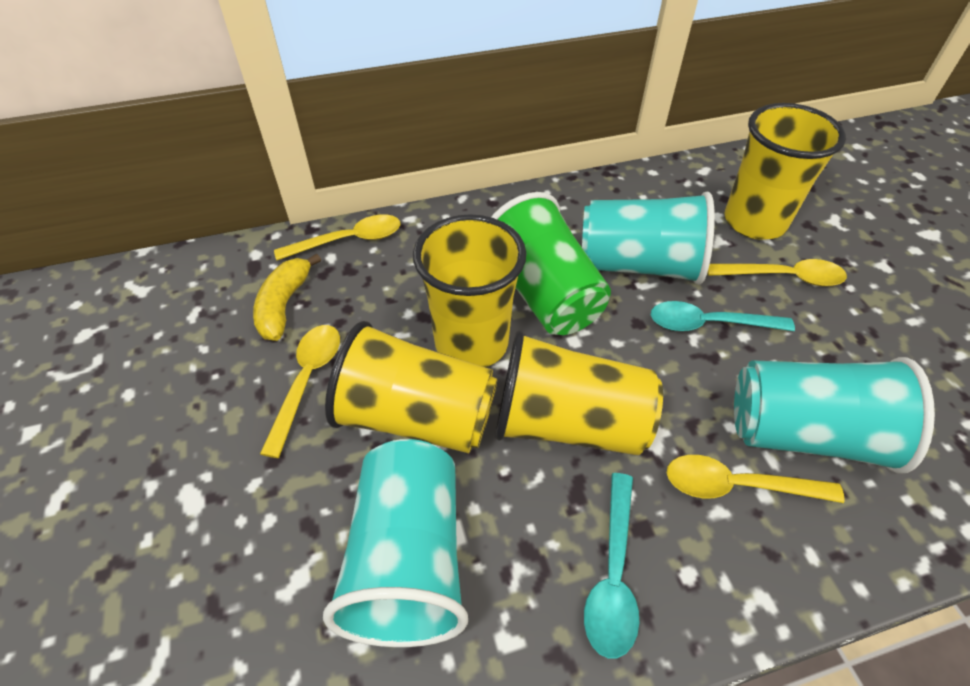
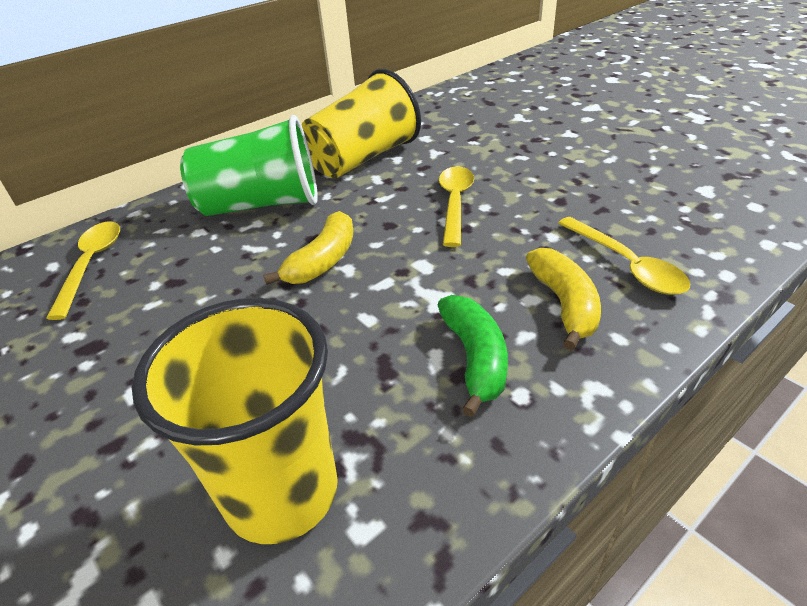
green banana: none = 0 -> [438,295,508,417] = 1
turquoise cup: [323,439,468,647] [582,192,715,285] [734,357,935,474] = 3 -> none = 0
turquoise spoon: [584,473,639,658] [651,301,795,331] = 2 -> none = 0
yellow banana: [253,254,321,341] = 1 -> [263,211,353,285] [526,248,601,350] = 2
yellow cup: [325,321,497,453] [413,214,527,367] [495,330,663,455] [724,103,846,240] = 4 -> [132,298,338,544] [302,69,421,178] = 2
yellow spoon: [260,325,340,458] [274,214,401,260] [667,455,845,503] [708,259,847,286] = 4 -> [46,221,120,320] [439,166,474,247] [558,217,690,295] = 3

